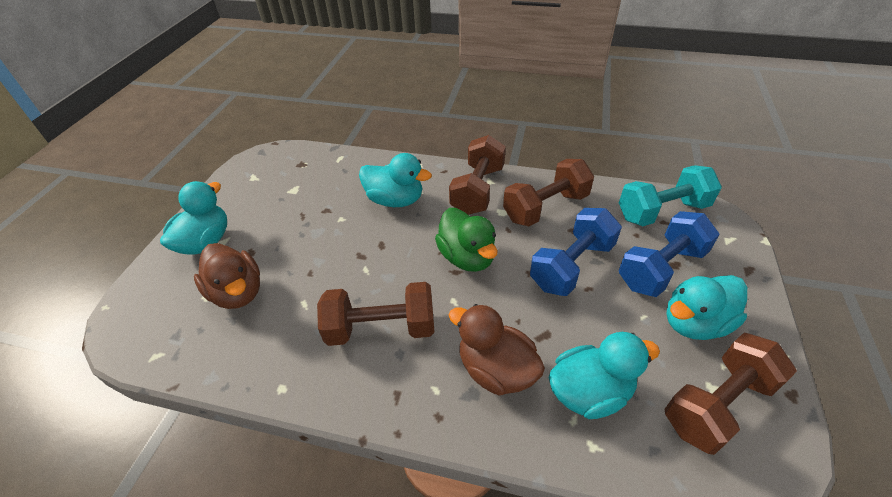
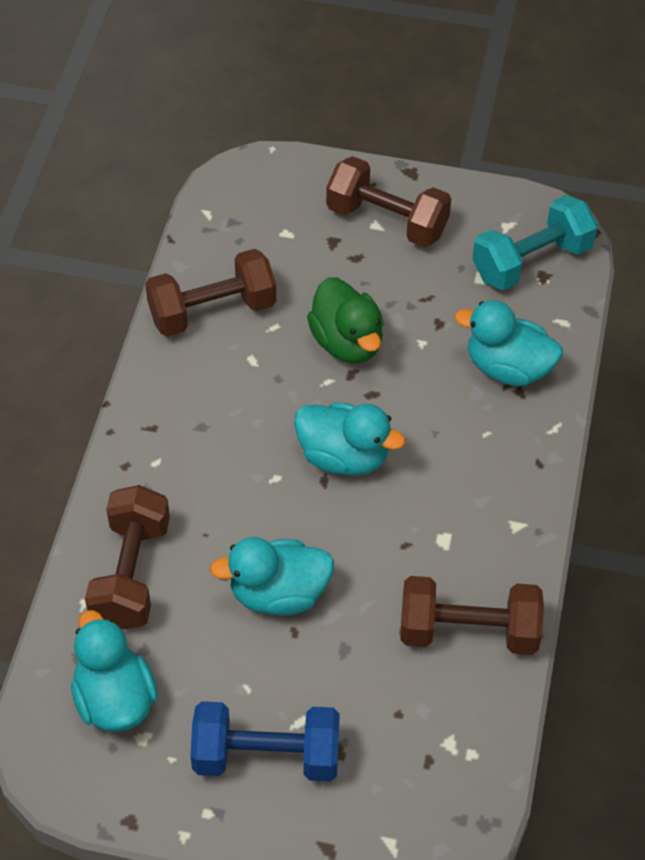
blue dumbbell: [530,208,622,296] [619,211,720,297] = 2 -> [191,701,340,781] = 1
brown duck: [194,243,260,309] [449,304,545,396] = 2 -> none = 0

